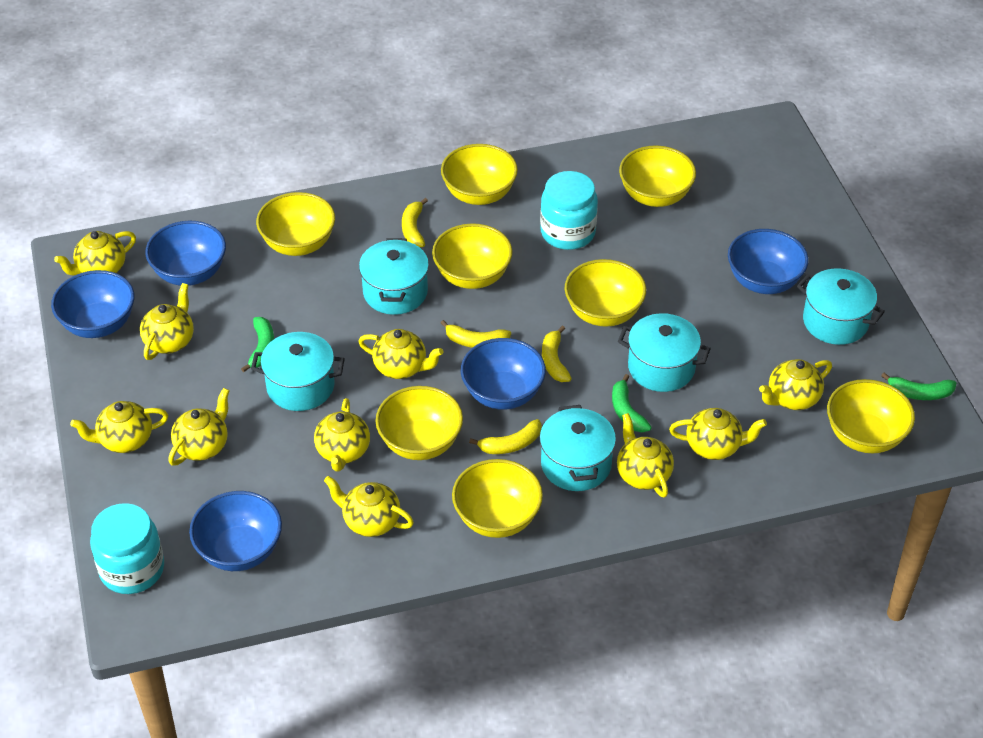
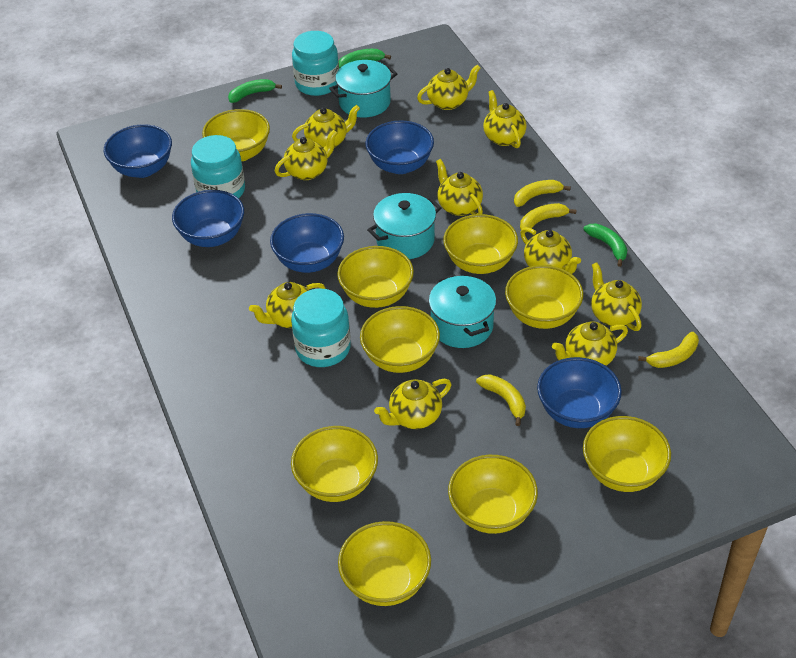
turquoise jar: [90,503,164,594] [540,171,598,250] = 2 -> [191,135,245,198] [291,288,351,367] [292,31,339,96] = 3
turquoise pot: [251,332,345,411] [359,238,429,315] [540,405,616,491] [618,313,711,392] [797,268,885,345] = 5 -> [329,60,398,118] [367,193,442,259] [429,274,496,348] = 3
yellow bowl: [256,192,335,256] [375,386,463,460] [432,223,513,289] [441,144,518,205] [452,459,543,538] [565,259,646,327] [619,145,696,207] [827,379,915,453] = 8 -> [202,109,270,162] [291,426,378,502] [337,246,414,308] [338,521,431,606] [360,306,440,373] [443,214,518,274] [448,455,538,534] [505,265,583,329] [583,416,671,492] = 9

